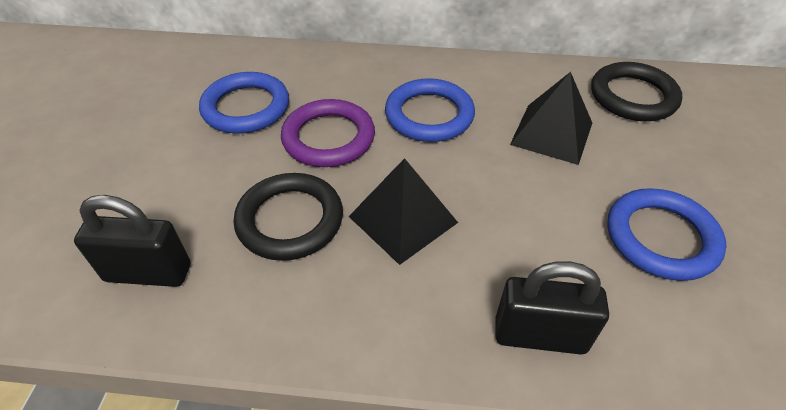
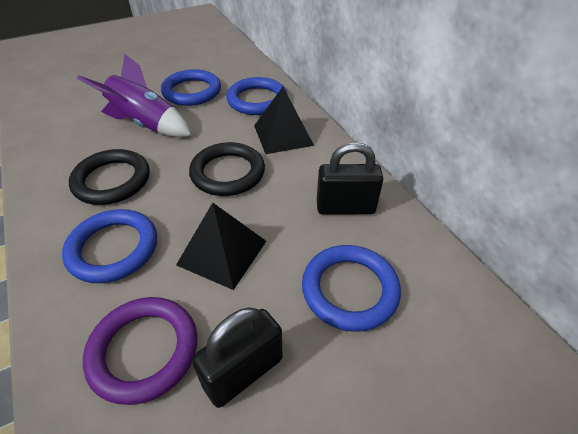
blue ring: [199,72,289,134] [385,78,475,142] [607,188,727,281] = 3 -> [62,209,157,283] [161,69,221,106] [227,77,288,115] [302,245,401,332] = 4
purple rocket: none = 0 -> [77,54,192,137] = 1

